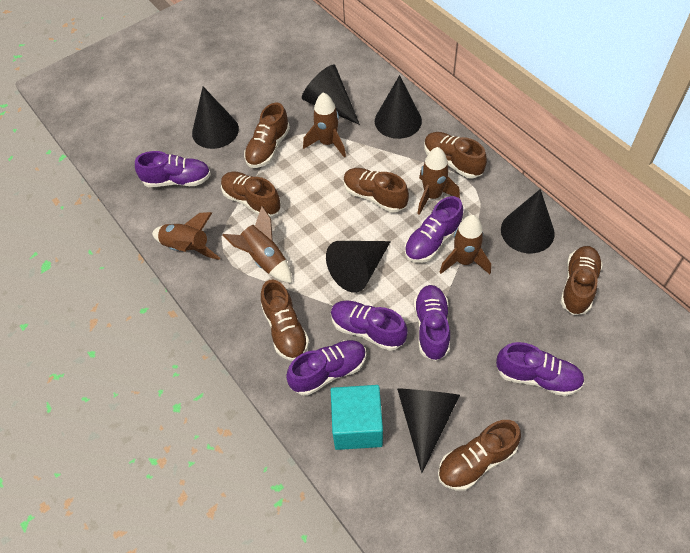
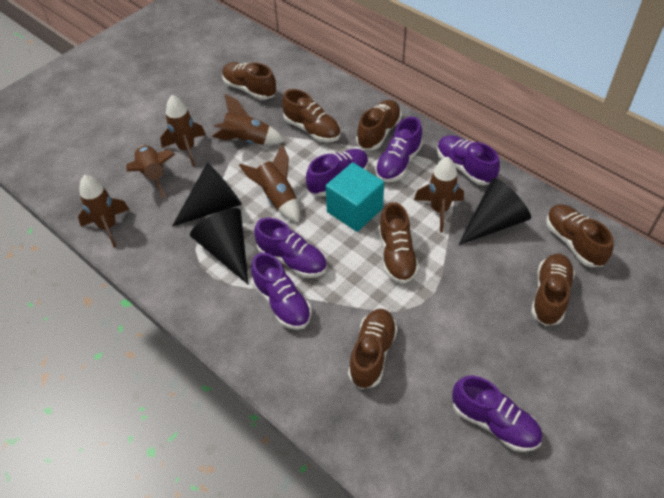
black cone: [192,87,239,149] [302,65,360,125] [326,241,391,293] [375,75,422,139] [397,388,460,473] [501,189,555,253] = 6 -> [172,163,242,227] [190,208,249,285] [458,178,531,245] = 3
brown rocket: [152,212,220,260] [222,206,292,283] [303,92,346,158] [417,147,460,215] [440,215,491,274] = 5 -> [78,175,130,248] [126,145,175,199] [160,95,206,167] [212,94,285,145] [239,144,300,223] [414,157,464,232] = 6

